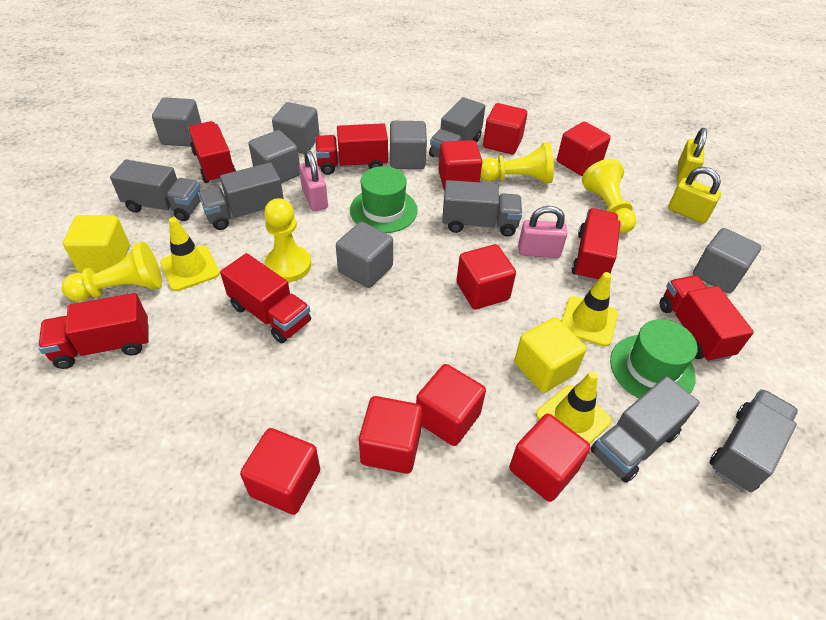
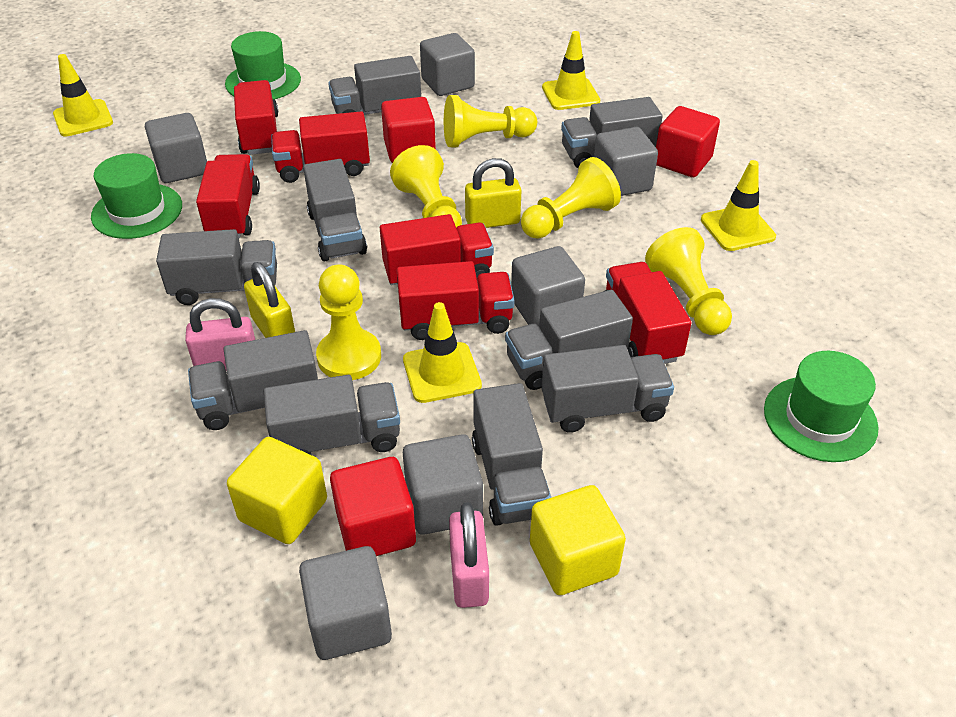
green hat: [350,166,418,233] [610,319,697,398] = 2 -> [91,153,182,239] [225,31,301,99] [764,351,879,462] = 3
grey truck: [110,159,201,221] [198,163,284,230] [429,97,485,158] [442,180,522,237] [590,376,700,483] [710,389,798,492] = 6 -> [156,229,277,305] [188,330,318,430] [264,375,400,455] [303,159,367,261] [328,56,421,115] [472,383,551,526] [505,290,633,390] [541,345,674,432] [561,97,663,168] = 9
red cube: [240,428,320,515] [359,396,423,474] [416,364,486,446] [438,140,483,191] [456,244,516,309] [483,103,527,154] [509,414,591,502] [557,122,611,176] = 8 -> [330,457,416,556] [381,97,436,163] [656,106,720,177] = 3
yellow pawn: [62,242,162,301] [264,198,311,282] [480,142,554,184] [582,159,636,233] = 4 -> [316,264,381,380] [390,145,462,227] [444,95,537,147] [521,157,621,239] [645,227,732,335] = 5
yellow traffic cone: [160,217,220,291] [536,371,612,444] [561,272,618,347] = 3 -> [53,54,113,137] [403,302,482,403] [542,31,600,110] [701,160,776,251] = 4

